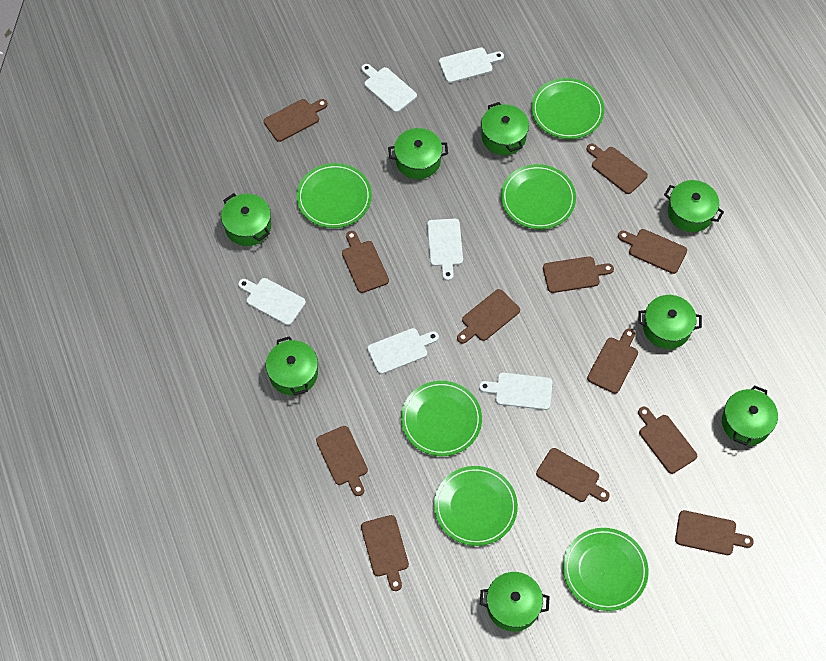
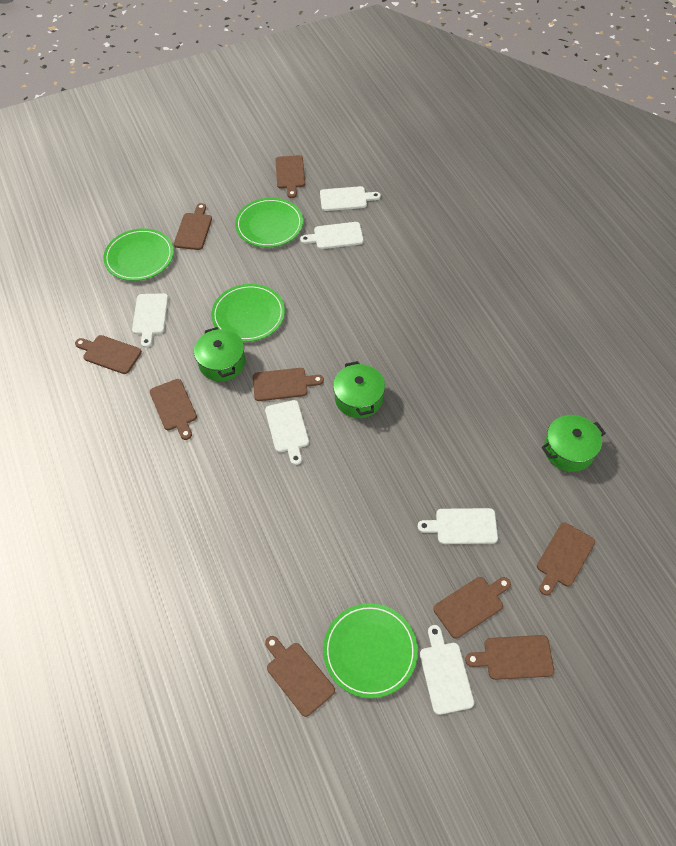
brown cutting board: [264,99,328,142] [316,426,368,496] [342,231,389,293] [361,515,409,591] [457,289,520,344] [536,448,610,502] [543,256,614,293] [586,144,648,194] [587,328,638,394] [618,229,687,274] [638,407,697,474] [675,510,754,555] = 12 -> [75,335,142,374] [150,379,197,440] [174,203,212,250] [253,368,324,401] [265,636,335,717] [275,155,305,198] [433,577,511,639] [465,635,554,680] [537,523,595,595] = 9
green plate: [297,163,372,228] [401,381,482,456] [434,466,518,546] [501,164,576,229] [532,78,604,139] [563,528,648,611] = 6 -> [103,228,174,281] [211,284,285,342] [235,198,303,248] [323,603,418,698] = 4
green pot: [221,193,271,246] [266,336,318,395] [388,128,448,179] [480,572,550,632] [481,102,529,155] [638,295,702,349] [664,180,724,232] [722,385,778,446] = 8 -> [194,327,245,382] [333,361,385,418] [542,415,605,472] = 3

